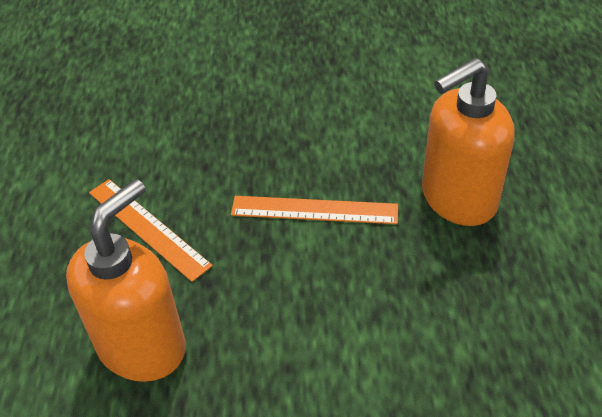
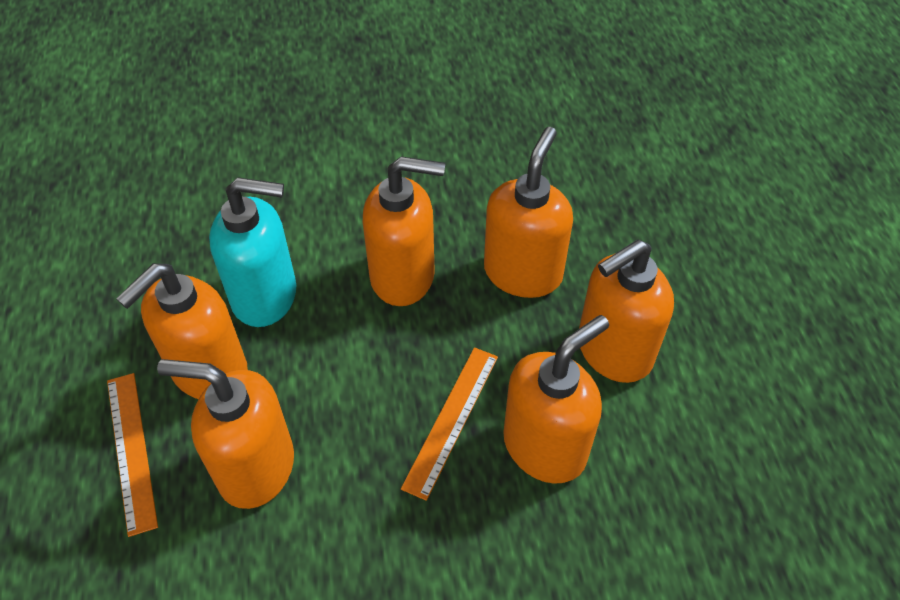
orange soap dispenser: [66,179,186,382] [422,58,515,226] = 2 -> [116,263,248,399] [157,359,294,509] [363,156,445,306] [484,127,573,298] [503,315,609,484] [579,239,674,383] = 6
turquoise soap dispenser: none = 0 -> [209,177,296,327] = 1

